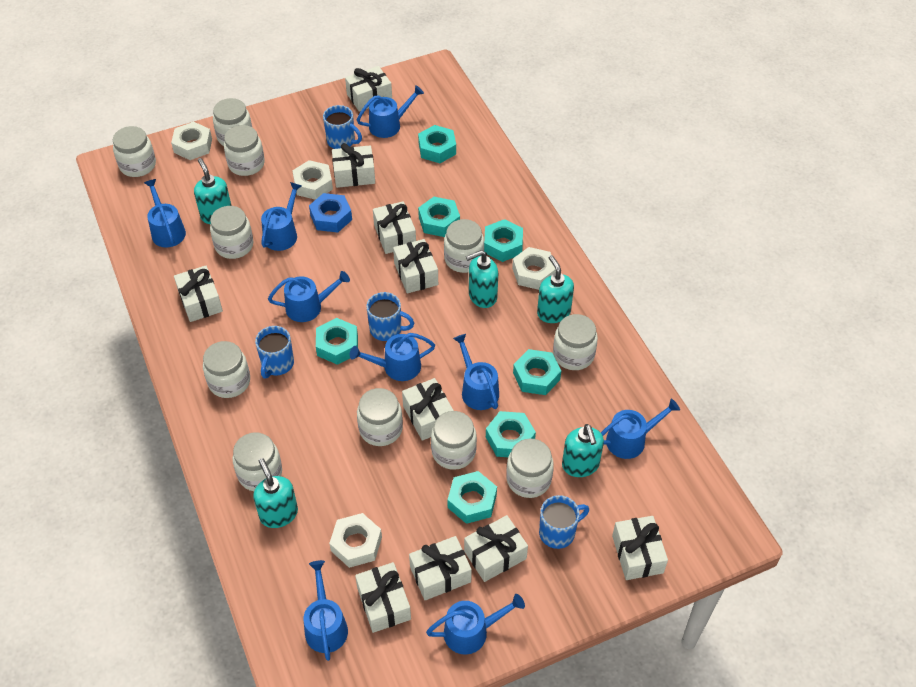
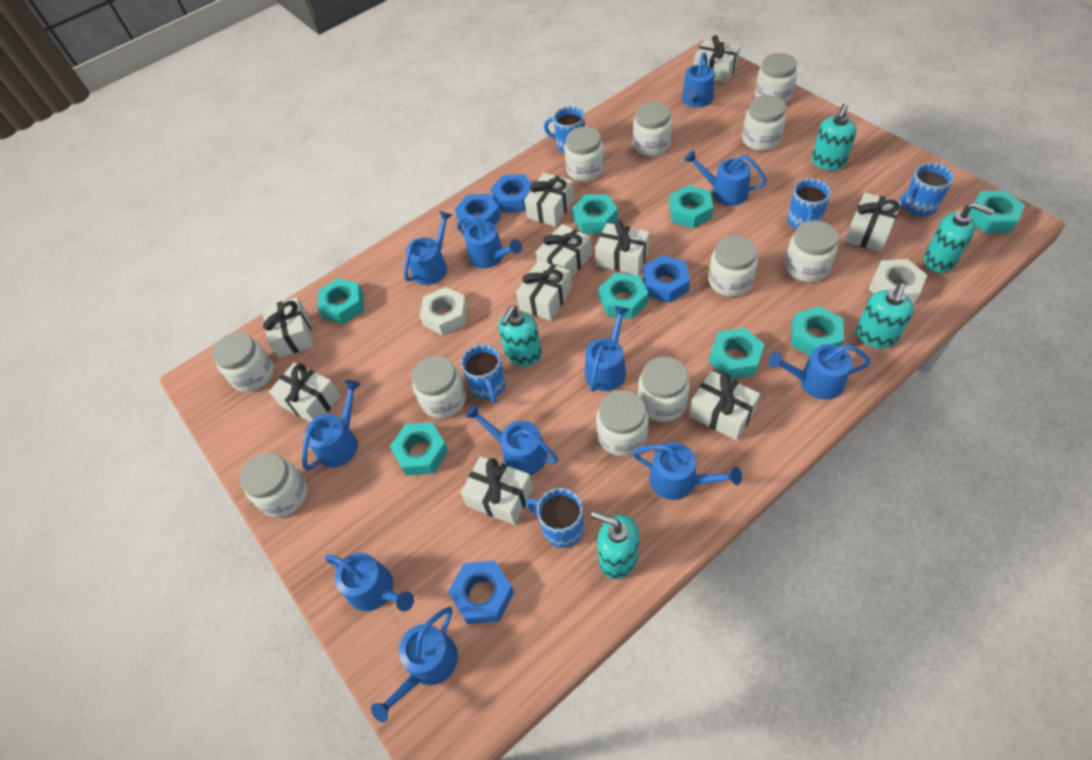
blue mug: [255,326,294,378] [323,105,362,149] [366,292,414,341] [539,495,589,549] = 4 -> [461,344,506,403] [526,488,584,548] [544,106,585,153] [787,179,831,229] [899,163,954,216] = 5
blue nut: [309,193,352,233] = 1 -> [448,560,514,624] [455,194,501,231] [491,174,532,213] [643,255,690,303] = 4
blue watering can: [144,179,186,248] [261,182,302,251] [268,271,350,322] [304,560,348,661] [350,333,435,381] [357,85,424,138] [426,594,525,655] [453,334,499,410] [601,399,680,459] = 9 -> [302,380,361,470] [325,553,414,612] [371,607,458,722] [404,211,452,285] [457,214,522,268] [465,405,558,475] [585,306,629,392] [633,442,742,500] [682,52,715,107] [685,150,767,206] [768,344,871,400] = 11
turquoise nut: [316,318,358,365] [418,125,456,163] [418,197,460,237] [448,471,497,524] [484,219,523,262] [486,411,536,457] [513,349,561,395] = 7 -> [317,278,364,324] [390,422,449,476] [572,194,618,234] [599,273,648,319] [669,185,714,228] [709,328,765,379] [791,306,844,356] [969,190,1025,233] = 8
white nut: [171,122,212,160] [292,160,333,200] [329,513,382,568] [512,247,556,290] = 4 -> [420,287,468,335] [869,259,927,304] = 2

